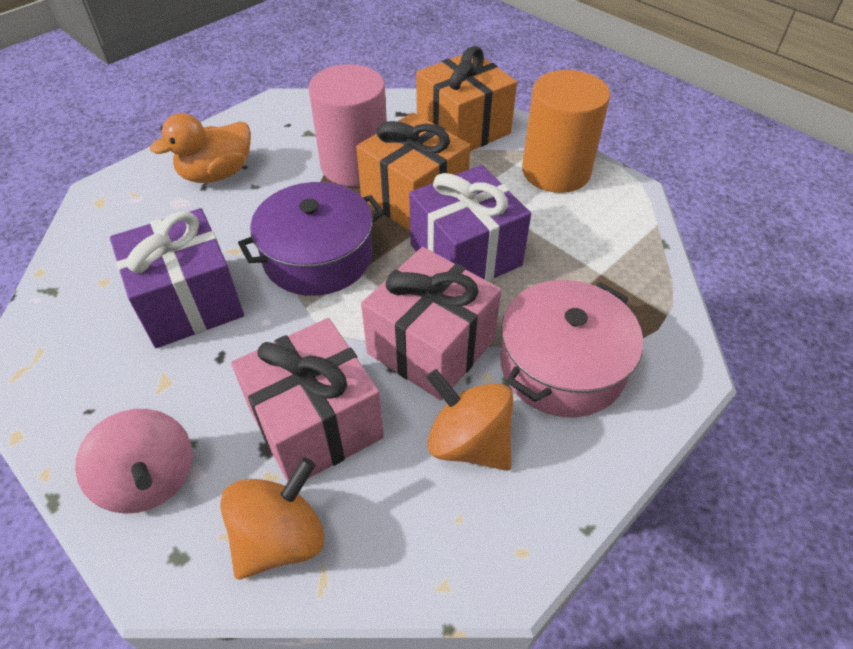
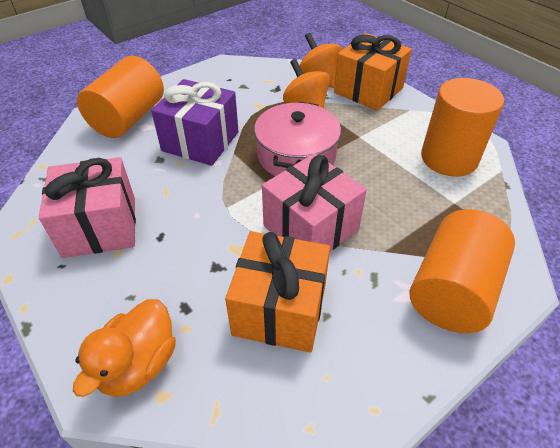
orange cylinder: [522,70,610,193] = 1 -> [77,56,164,138] [410,209,515,333] [421,78,504,177] = 3
pink cylinder: [309,64,387,186] = 1 -> none = 0
pink spinning top: [75,409,193,514] = 1 -> none = 0
purple gift: [110,208,244,348] [409,165,531,282] = 2 -> [151,79,239,166] = 1
purple pot: [238,182,385,296] = 1 -> none = 0

